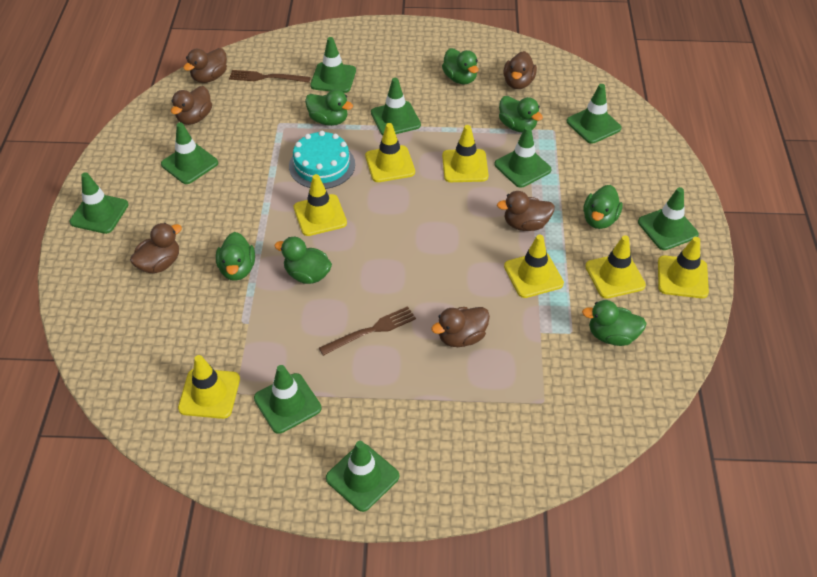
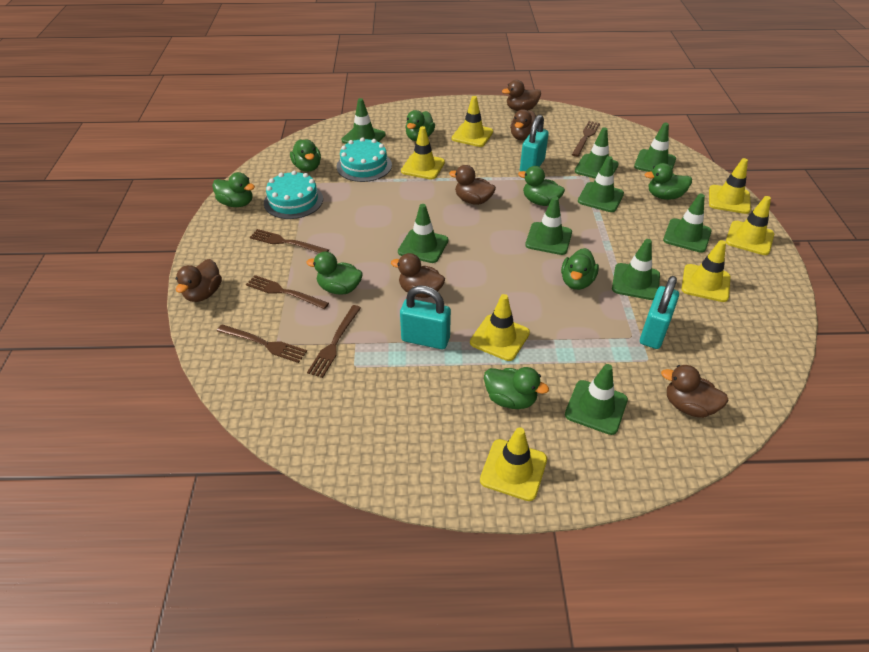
brown fork: [229,70,311,83] [319,306,416,356] = 2 -> [217,325,307,363] [246,275,329,309] [250,229,329,253] [307,305,361,378] [572,121,600,157] = 5
green duck: [216,232,255,281] [274,237,332,284] [305,89,353,126] [442,48,479,84] [499,96,543,132] [582,300,647,346] [583,185,623,229] = 7 -> [212,172,255,207] [290,140,321,172] [306,251,363,295] [405,110,435,141] [484,367,549,409] [518,166,565,206] [561,248,599,290] [645,163,692,200] = 8
turquoise cake: [289,131,355,189] = 1 -> [264,171,323,219] [337,137,392,182] = 2
turquoise padlock: none = 0 -> [400,285,451,349] [520,115,549,171] [640,276,679,349] = 3

